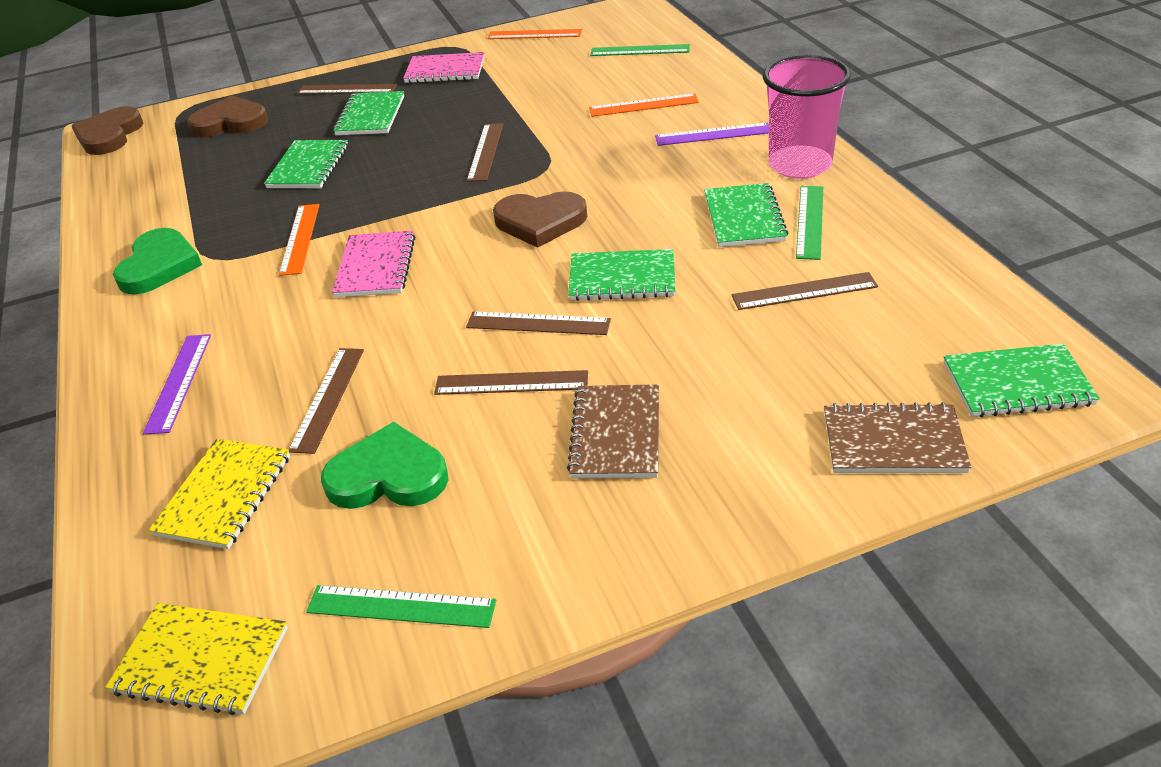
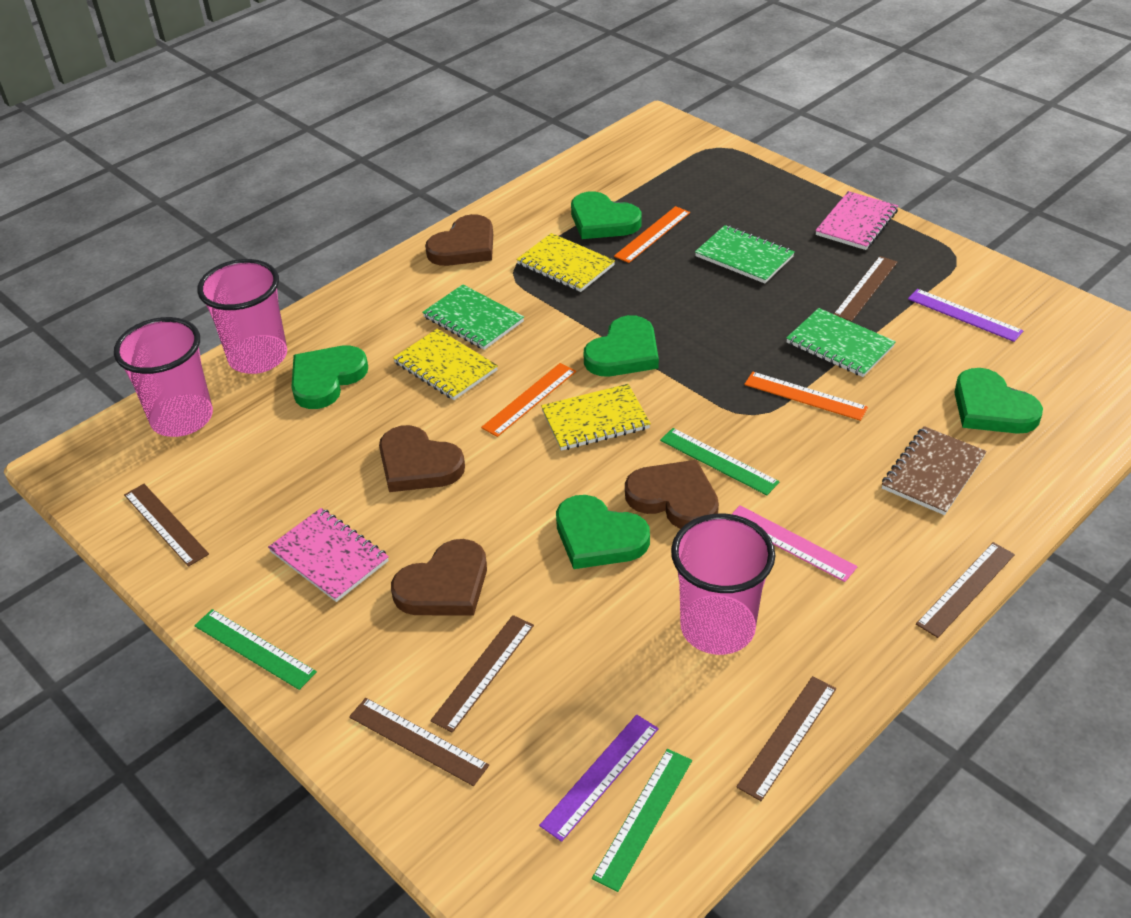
brown heart: [72,106,143,155] [188,95,268,138] [493,191,587,248] = 3 -> [379,425,465,492] [391,539,487,616] [425,214,493,266] [625,460,719,529] = 4
brown notebook: [567,384,659,478] [824,402,971,473] = 2 -> [882,426,987,515] = 1
green heart: [113,228,202,294] [321,422,449,509] = 2 -> [291,345,368,409] [556,495,650,569] [571,191,642,239] [584,315,659,376] [954,368,1043,434] = 5
green notebook: [264,140,348,188] [333,91,404,135] [568,249,676,301] [704,183,788,247] [944,344,1100,417] = 5 -> [422,284,524,350] [695,225,795,283] [786,308,896,377] = 3
pink cup: [763,54,851,179] = 1 -> [114,317,213,437] [197,259,287,374] [671,514,775,655] = 3
pink ruler: none = 0 -> [732,505,858,582] = 1
yellow notebook: [105,603,288,715] [149,439,290,549] = 2 -> [393,329,498,400] [516,233,615,292] [541,384,651,451] = 3

